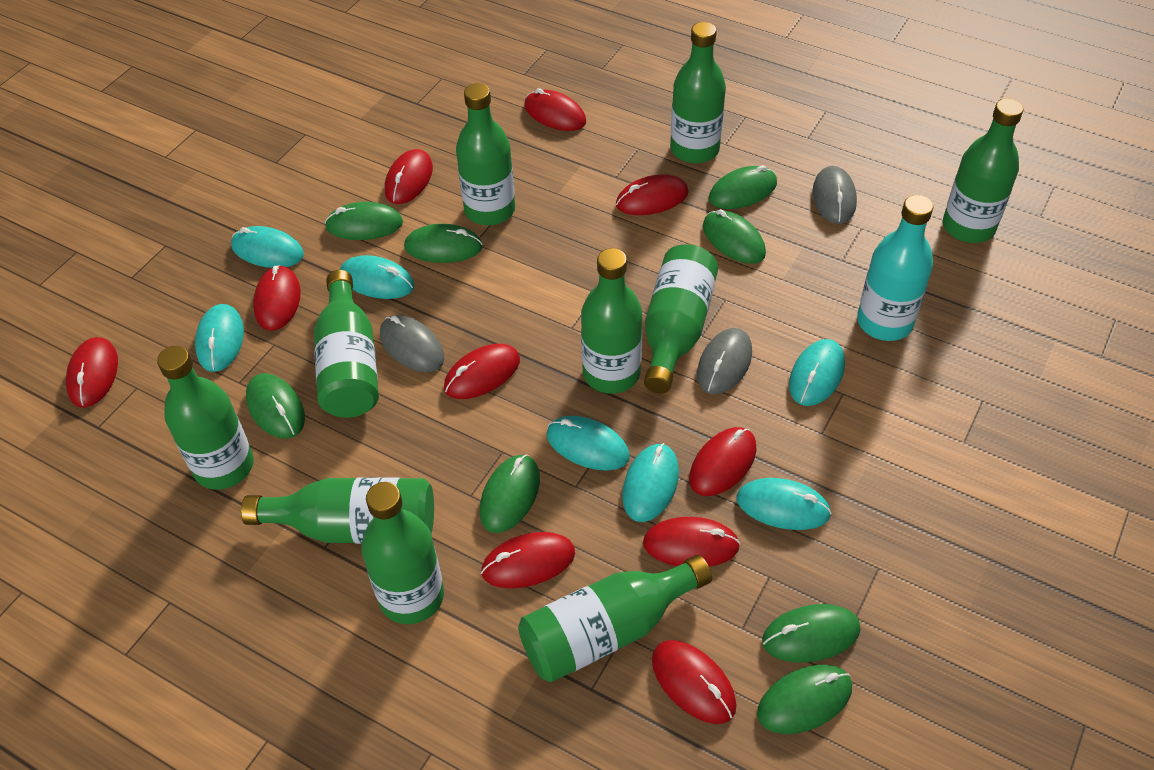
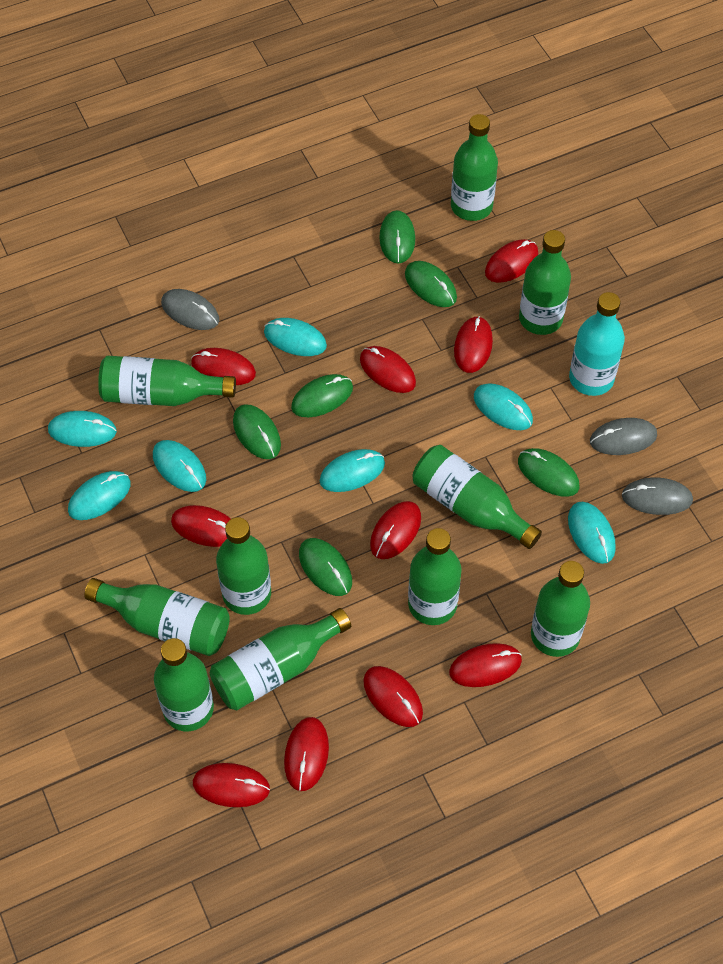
green mouse: [246,373,305,439] [325,202,403,240] [404,224,483,263] [480,454,540,533] [703,209,766,264] [709,165,777,209] [757,664,852,734] [762,604,861,663] = 8 -> [233,404,281,459] [291,374,353,417] [299,538,352,596] [379,210,415,264] [405,261,457,307] [518,448,579,497] = 6

